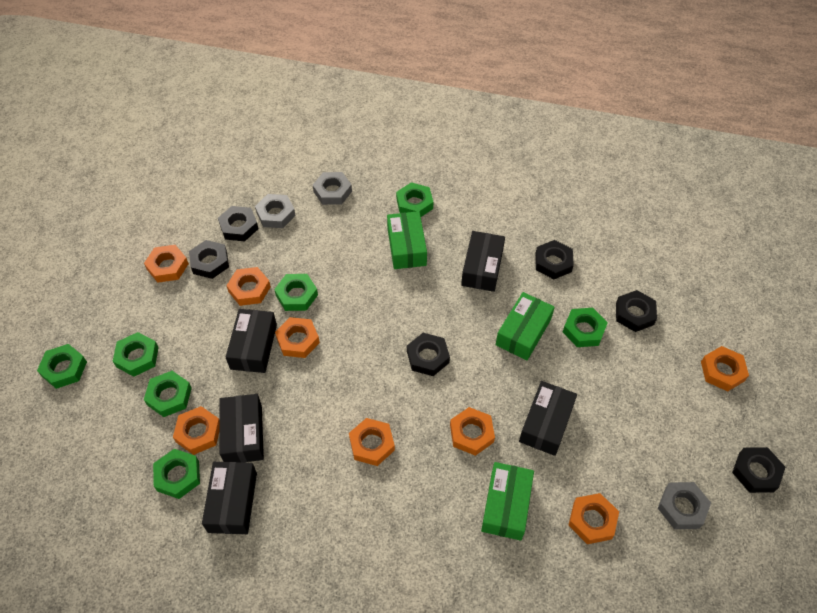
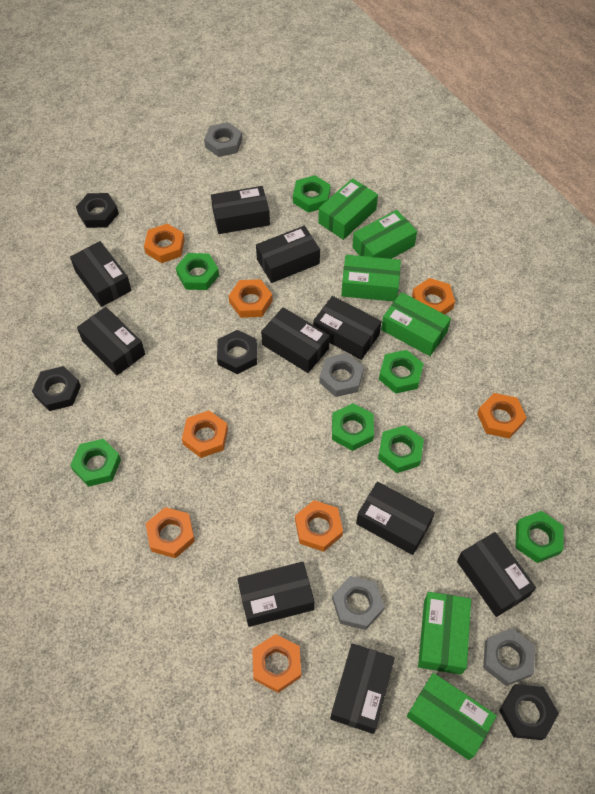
black box: [202,462,257,534] [219,394,264,463] [226,309,277,373] [461,231,505,292] [519,381,577,456] = 5 -> [70,241,132,307] [77,307,145,375] [211,186,270,234] [238,562,314,627] [256,226,320,283] [261,307,330,373] [313,296,382,360] [330,644,395,734] [356,482,435,555] [457,532,536,617] = 10
black nut: [189,240,229,279] [218,206,258,241] [407,333,450,376] [535,240,574,279] [616,290,657,332] [732,447,785,493] = 6 -> [32,366,81,411] [76,193,119,228] [217,330,257,374] [499,684,559,740] = 4
green box: [387,211,427,269] [481,462,534,541] [496,292,555,360] = 3 -> [318,178,378,240] [341,255,401,301] [352,210,417,259] [381,292,451,356] [407,673,497,760] [418,592,471,675] = 6
grey nut: [255,194,296,228] [313,172,352,205] [658,482,711,529] = 3 -> [204,122,242,157] [319,353,364,397] [332,576,384,630] [483,628,535,686] = 4

